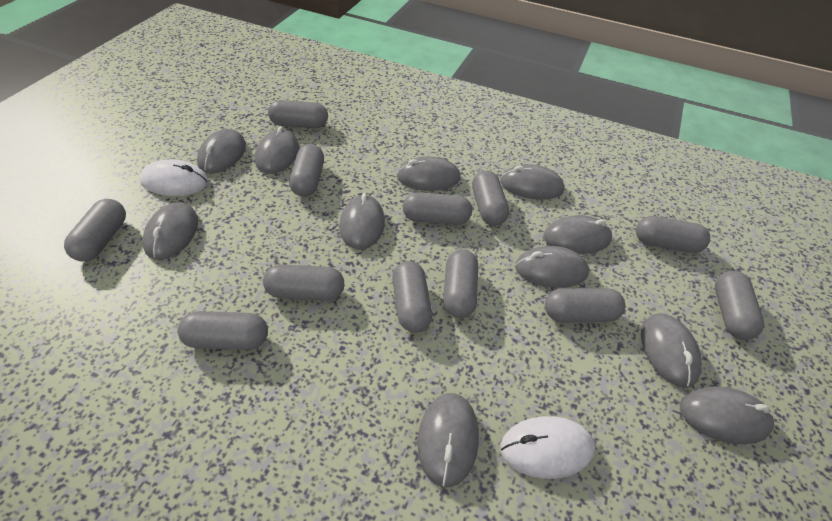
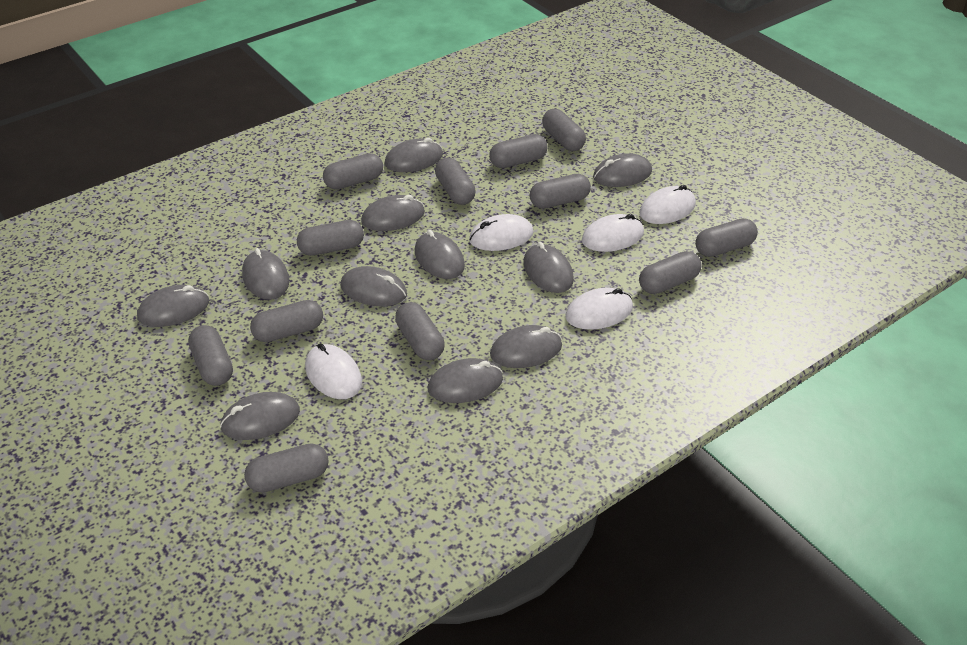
white mouse: [139,159,209,196] [501,416,595,479] = 2 -> [305,343,362,399] [469,214,534,251] [565,288,633,330] [582,214,644,252] [639,185,696,224] = 5

